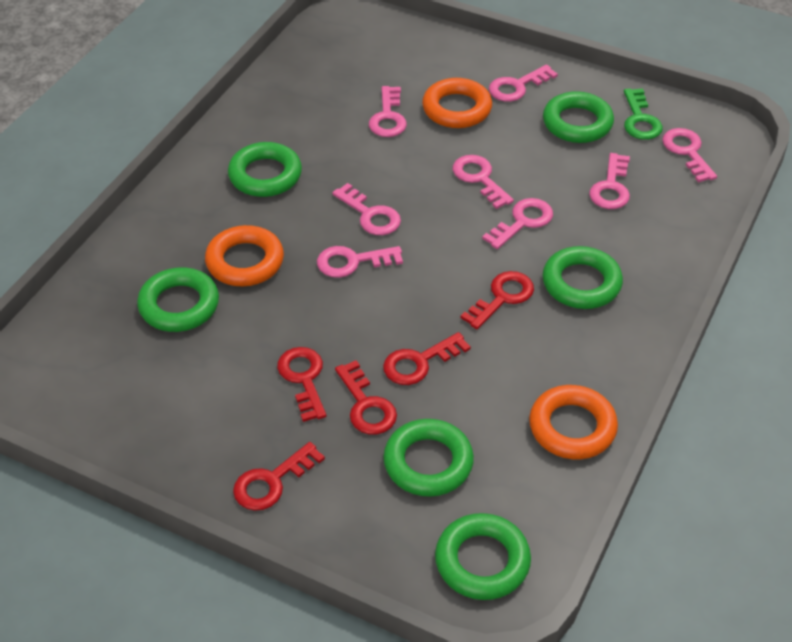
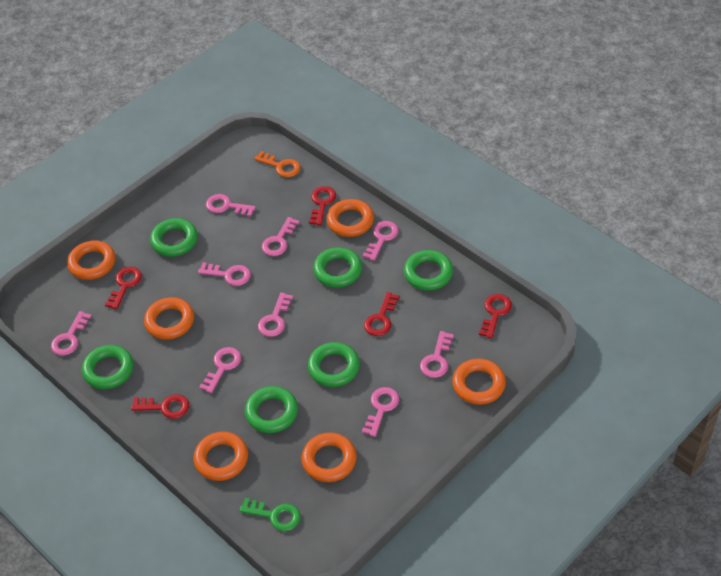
orange key: none = 0 -> [254,151,301,177] = 1
orange ring: [205,225,284,287] [422,78,492,128] [529,385,618,459] = 3 -> [67,241,115,280] [144,297,194,340] [194,432,248,481] [301,433,357,482] [327,199,374,237] [452,359,506,405] = 6
pink key: [317,246,403,278] [332,183,401,235] [369,86,407,137] [453,155,514,209] [482,198,553,249] [489,64,558,102] [589,153,630,209] [662,128,717,183] = 8 -> [51,311,92,356] [198,262,251,286] [199,347,241,393] [206,194,256,217] [258,293,293,337] [262,217,299,256] [362,387,399,437] [363,221,399,261] [420,331,454,378] = 9

